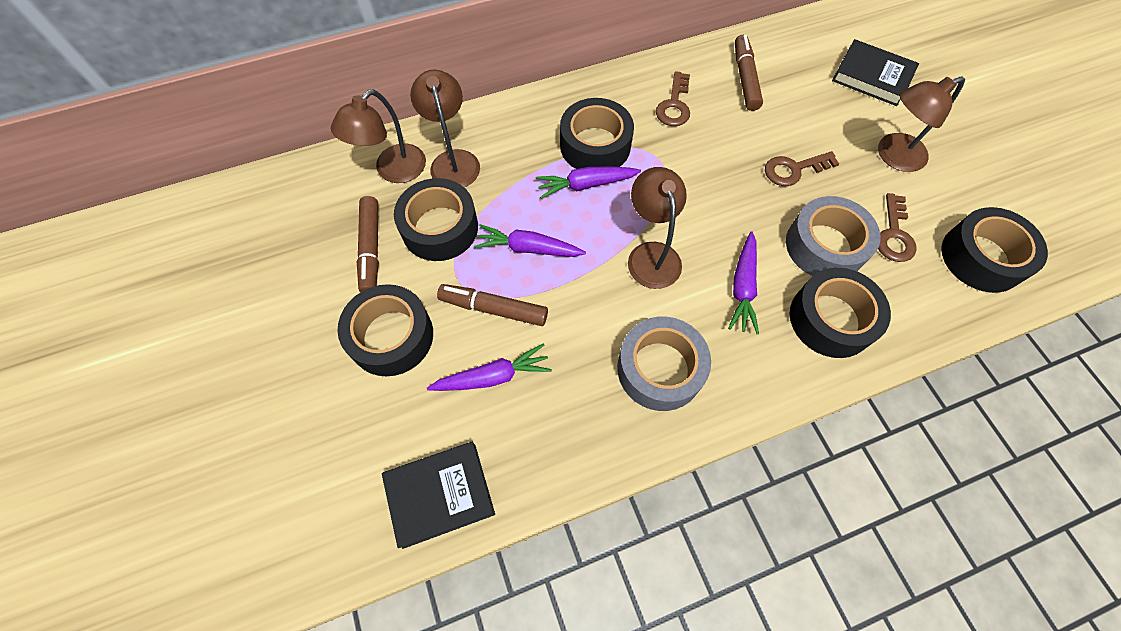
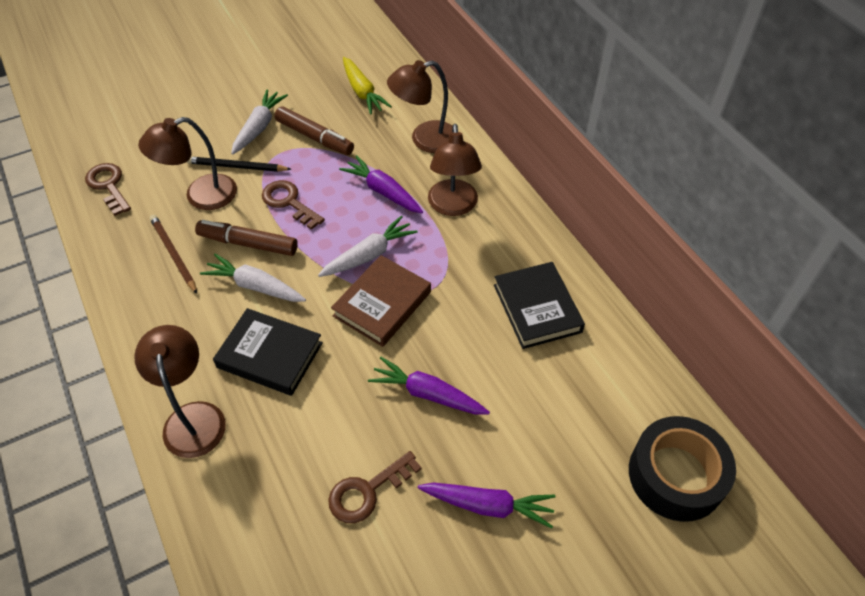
black pencil: none = 0 -> [187,157,291,172] = 1
black tape: [337,284,433,376] [394,178,478,261] [560,98,634,169] [790,268,891,358] [941,207,1048,293] = 5 -> [629,416,736,522] = 1
brown book: none = 0 -> [331,255,431,347] = 1
brown marker: [357,196,379,292] [437,284,548,326] [735,35,763,111] = 3 -> [195,220,298,256] [275,106,354,155] = 2
brown pencil: none = 0 -> [150,215,197,294] = 1
grey tape: [617,317,711,411] [786,196,880,276] = 2 -> none = 0
purple carrot: [427,343,552,391] [474,224,586,257] [536,167,641,199] [728,231,759,334] = 4 -> [339,155,423,213] [368,357,490,415] [418,482,556,529] = 3
white carrot: none = 0 -> [200,254,306,302] [231,90,288,155] [318,216,417,277] = 3
yellow carrot: none = 0 -> [343,57,392,115] = 1

